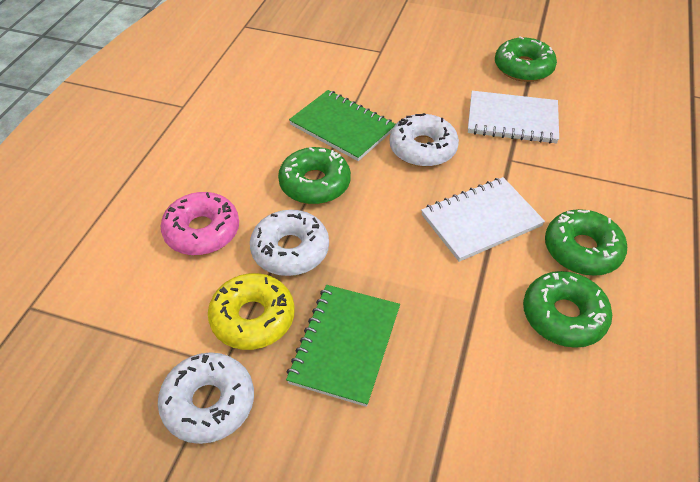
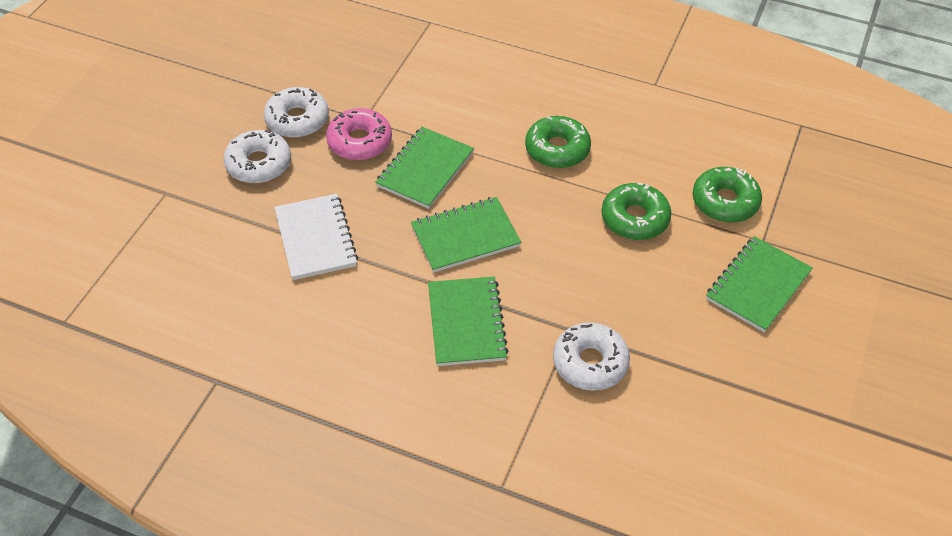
green donut: [278,147,351,204] [495,36,557,82] [523,271,612,348] [545,209,627,276] = 4 -> [525,116,591,168] [602,183,671,240] [692,167,762,223] = 3
green notebook: [286,285,400,407] [289,90,396,161] = 2 -> [375,127,474,209] [411,197,521,272] [428,276,509,366] [706,236,813,333] = 4
white notebook: [421,177,545,262] [468,91,559,144] = 2 -> [275,194,358,280] = 1
yellow donut: [208,273,295,350] = 1 -> none = 0

